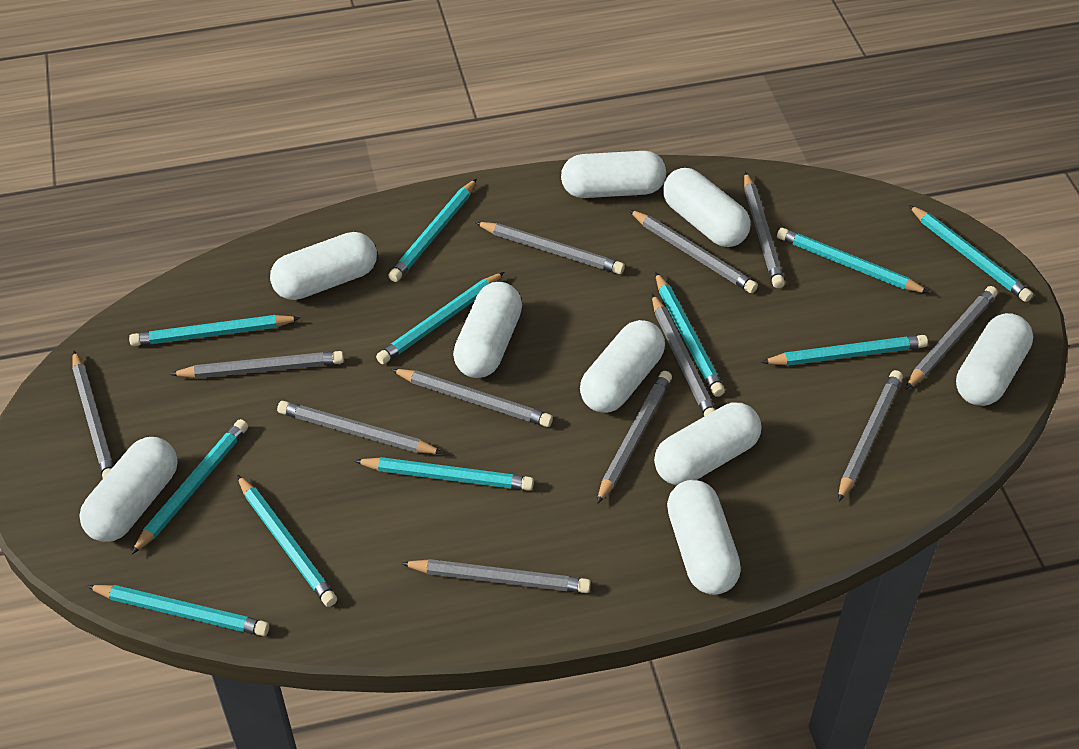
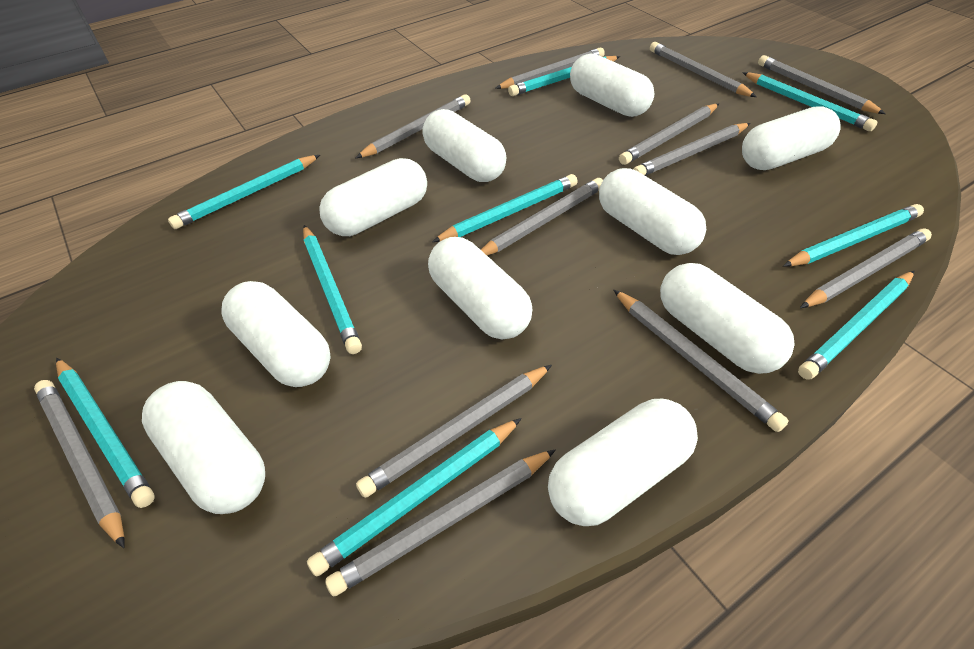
turquoise pencil: [87,585,269,636] [129,315,300,346] [131,419,248,555] [237,475,337,607] [354,457,534,491] [376,272,504,364] [388,178,477,282] [655,272,725,397] [761,335,928,366] [777,228,930,293] [909,205,1033,302] = 11 -> [56,358,155,508] [168,155,320,229] [303,225,362,354] [307,418,522,577] [432,174,578,242] [508,56,620,96] [742,72,877,131] [783,204,924,267] [798,271,914,380] = 9
white capsule: [79,437,178,542] [270,232,377,300] [453,282,522,378] [561,151,666,198] [580,320,665,413] [654,403,761,485] [663,168,750,247] [667,480,741,595] [956,313,1033,406] = 9 -> [142,381,265,514] [222,281,331,387] [319,158,427,236] [422,109,506,182] [428,237,532,340] [548,399,698,526] [570,54,655,117] [599,168,706,255] [660,263,795,374] [742,106,841,170] = 10

